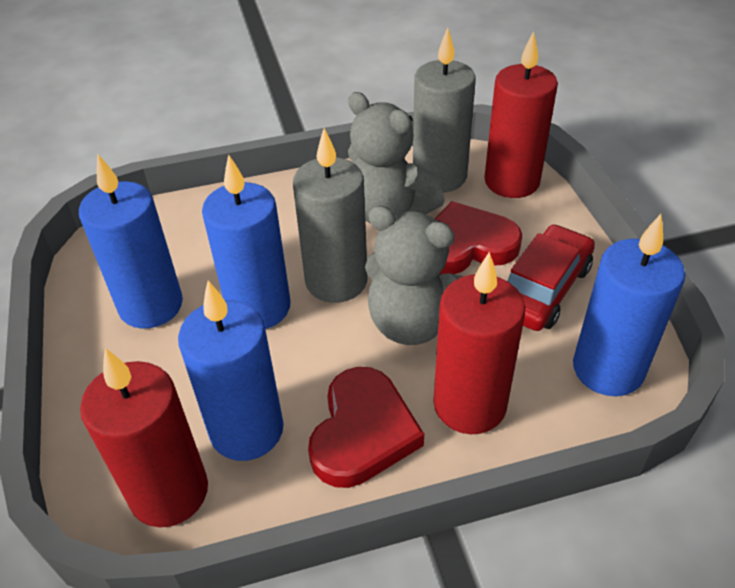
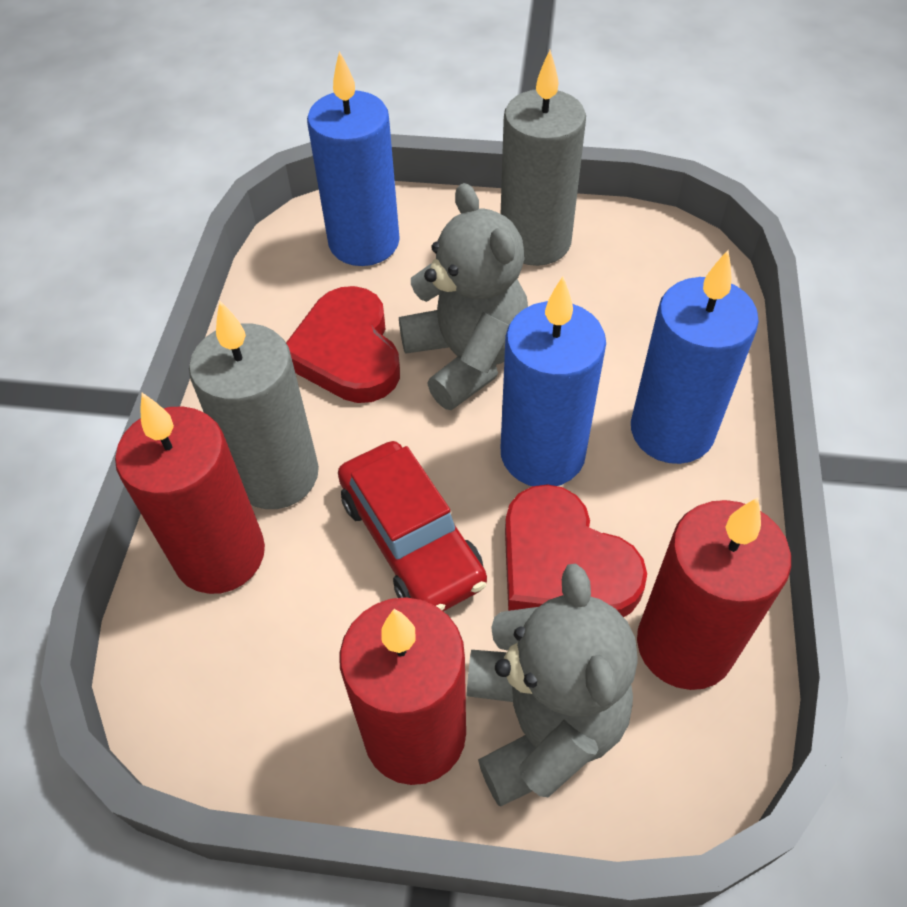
blue candle: [79,153,183,329] [178,281,284,461] [202,154,291,329] [573,214,685,396] = 4 -> [307,51,400,266] [501,276,606,486] [631,250,759,464] = 3

